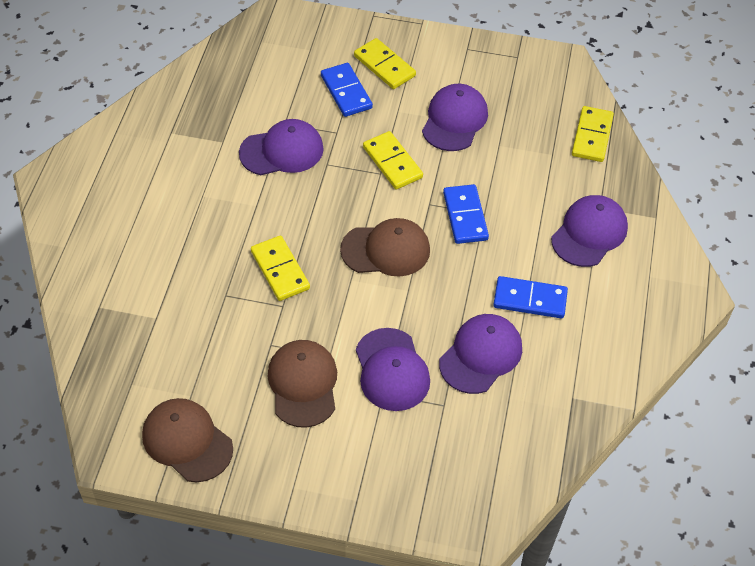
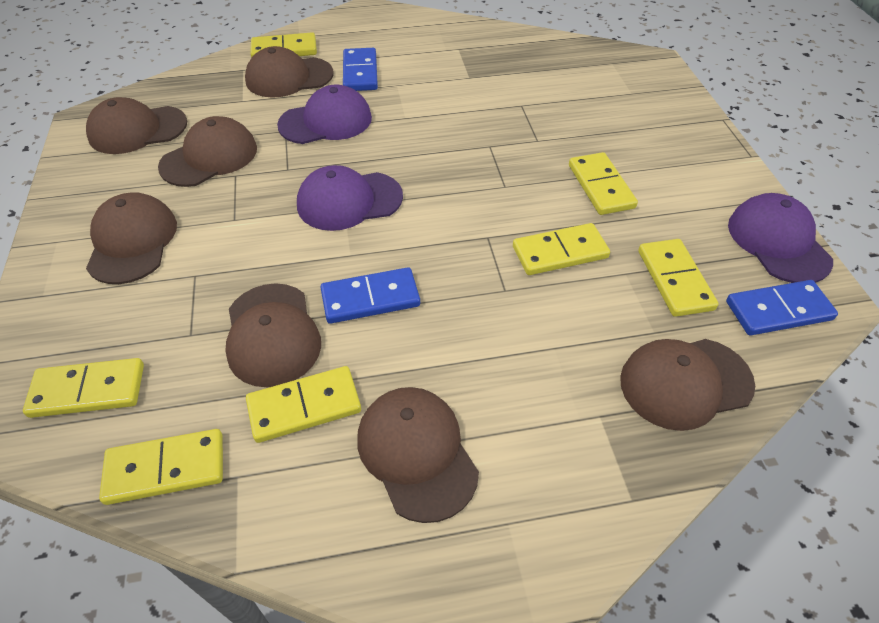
brown cap: [142,398,233,482] [268,340,337,428] [340,218,430,277] = 3 -> [86,97,187,154] [86,192,177,284] [158,116,257,187] [225,283,321,387] [245,46,333,98] [357,387,479,523] [620,339,755,431] = 7
purple cap: [239,119,324,175] [356,328,430,411] [422,84,488,151] [439,314,522,394] [551,195,628,267] = 5 -> [277,85,372,144] [297,165,403,231] [728,193,833,283] = 3
yellow domino: [251,236,310,301] [354,38,416,89] [363,131,423,189] [572,106,614,162] = 4 -> [23,358,144,418] [99,429,223,505] [246,366,361,443] [250,32,317,58] [513,223,610,275] [569,152,638,215] [638,239,719,317] = 7

